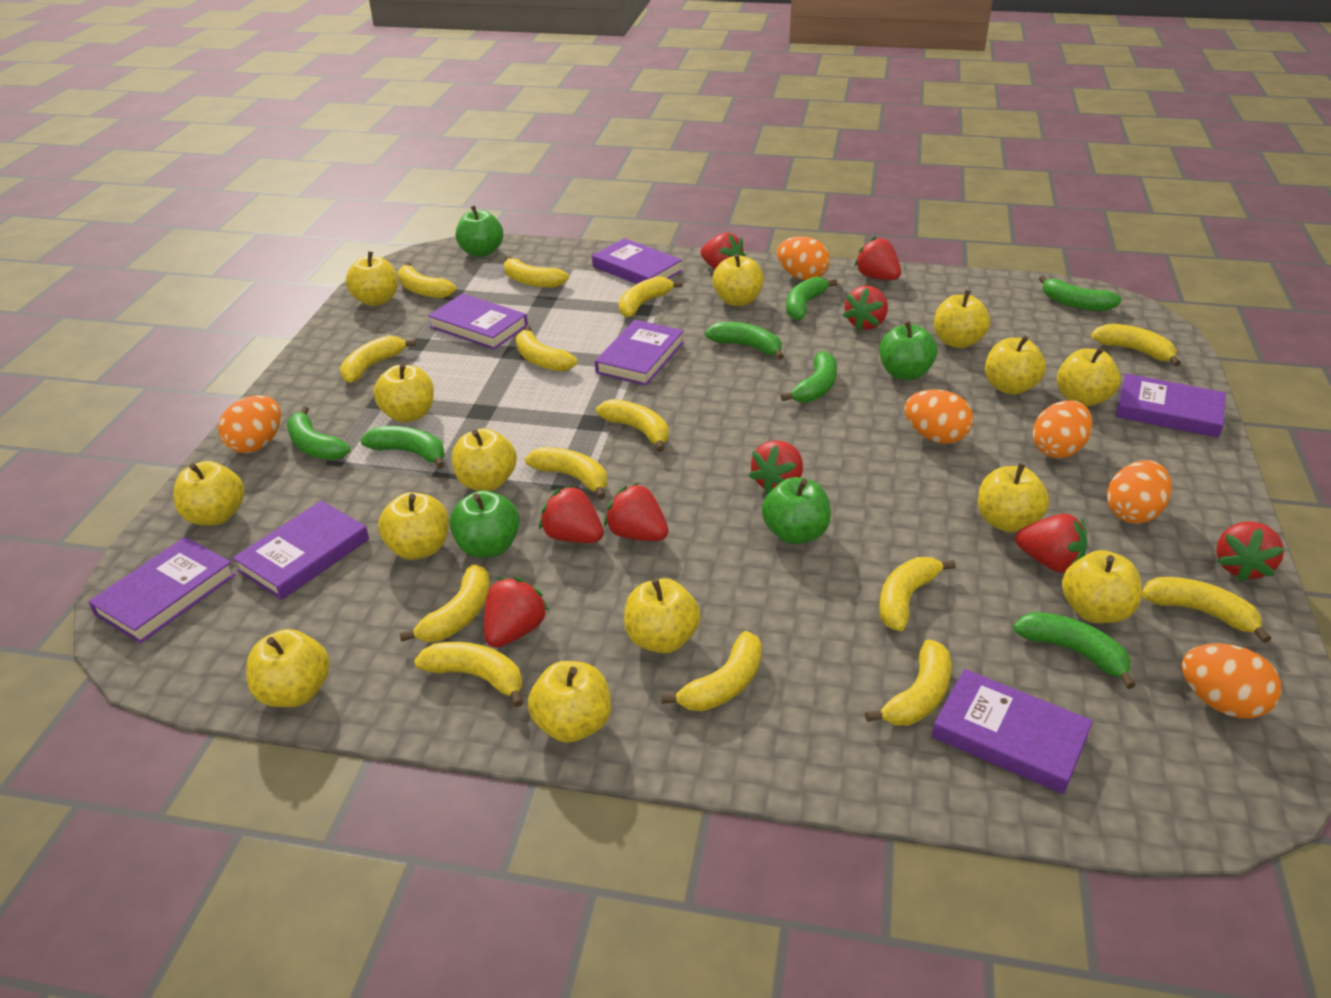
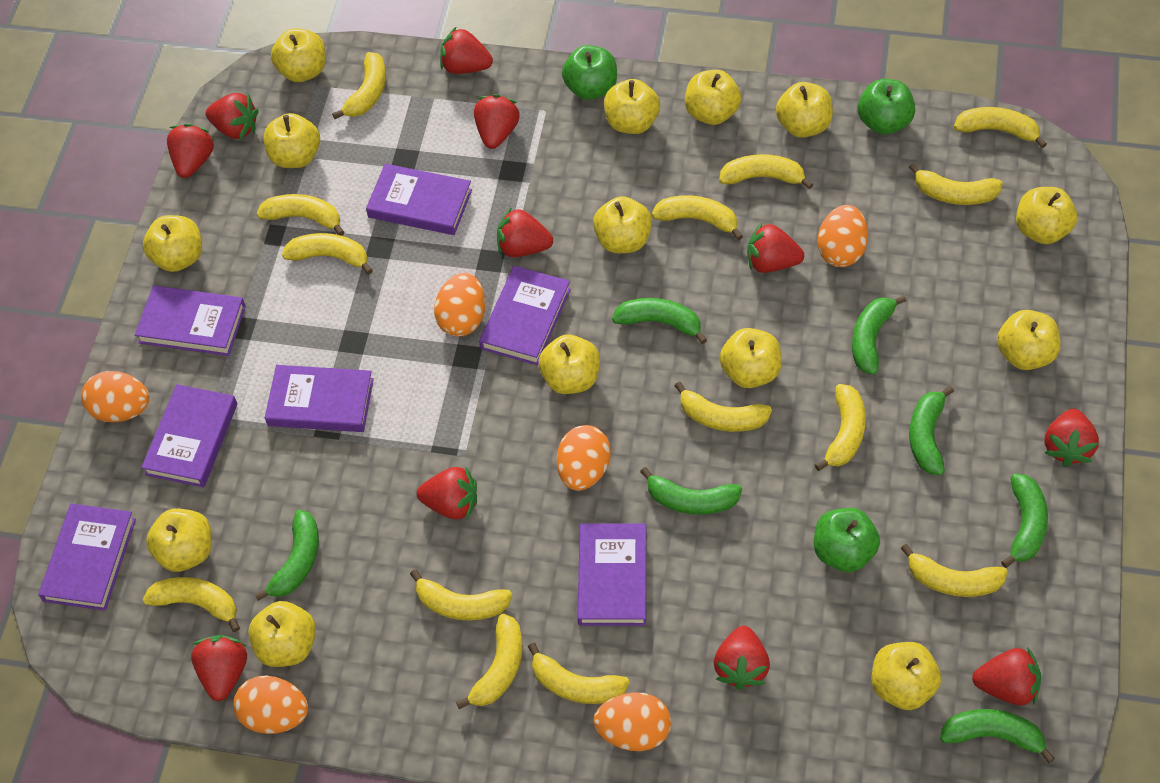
green apple: [449,490,520,558] [456,205,503,257] [762,477,831,544] [879,321,938,380] = 4 -> [562,45,617,100] [814,508,880,572] [858,79,915,135] = 3
red strawberry: [484,577,549,648] [539,485,604,543] [604,483,668,541] [701,233,746,269] [749,440,803,494] [843,286,888,331] [854,236,901,280] [1015,514,1087,573] [1216,521,1284,582] = 9 -> [167,123,215,178] [191,635,247,701] [206,93,259,140] [417,466,477,519] [440,27,493,74] [474,94,520,149] [497,207,553,257] [714,626,770,690] [747,223,804,273] [972,647,1041,706] [1044,409,1099,467] = 11

